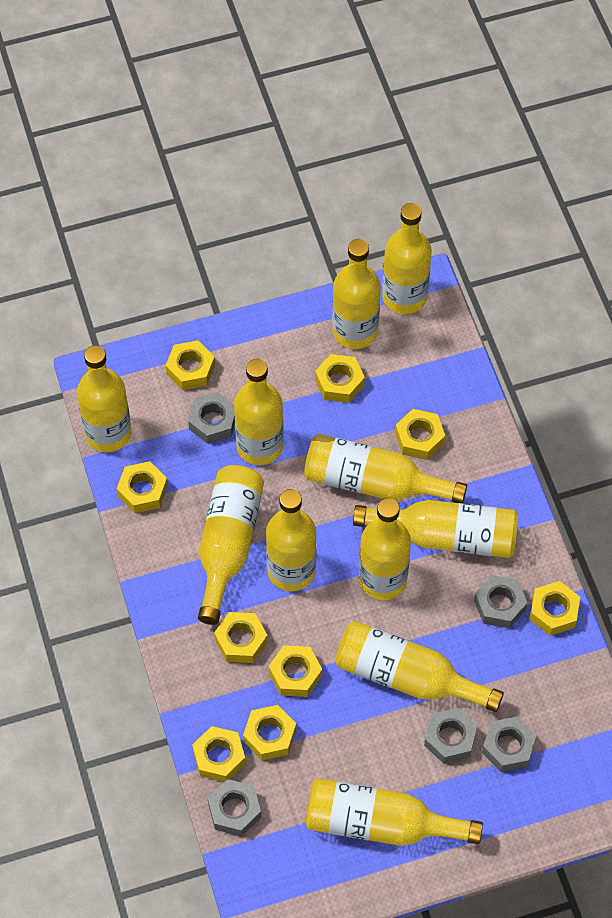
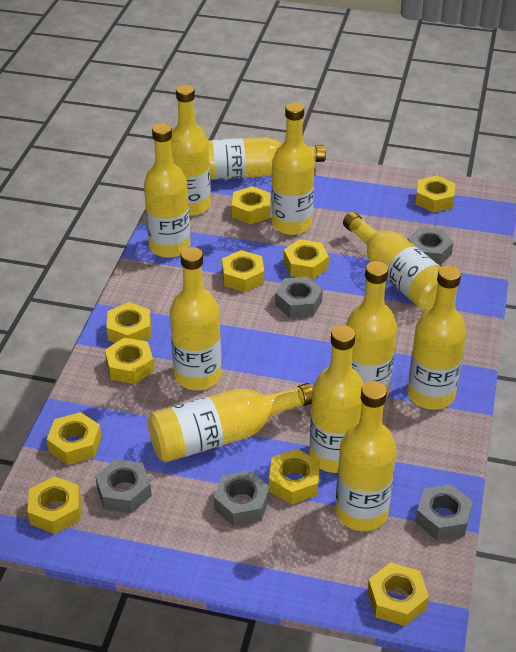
yellow nut: [117,461,168,513] [165,341,215,390] [192,726,246,782] [214,612,268,663] [243,705,296,760] [269,645,322,697] [315,354,365,403] [395,409,445,460] [529,581,580,636] = 9 -> [28,476,81,534] [47,412,102,465] [105,337,154,384] [107,302,151,343] [222,250,264,292] [232,186,271,224] [269,449,320,505] [284,239,329,280] [367,562,429,626] [415,175,456,213] = 10

